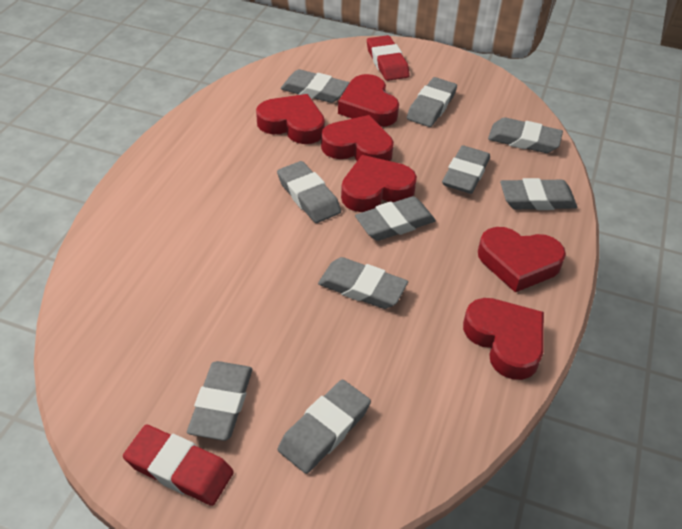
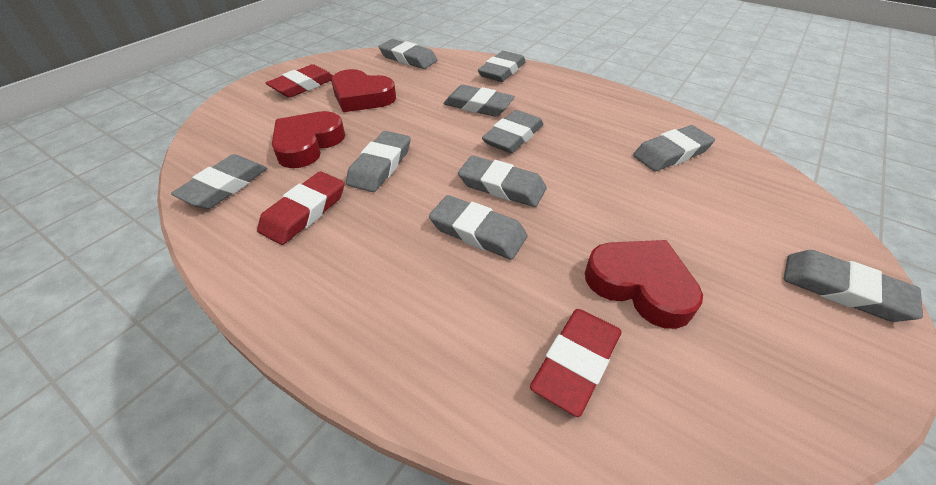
red eraser: [123,424,234,506] [367,35,410,81] = 2 -> [257,171,345,245] [266,64,333,98] [530,309,622,417] = 3
red heart: [256,94,325,144] [321,115,394,161] [338,74,399,127] [341,155,417,212] [463,298,544,380] [478,227,566,292] = 6 -> [272,111,345,168] [331,69,396,112] [585,240,703,329] = 3

